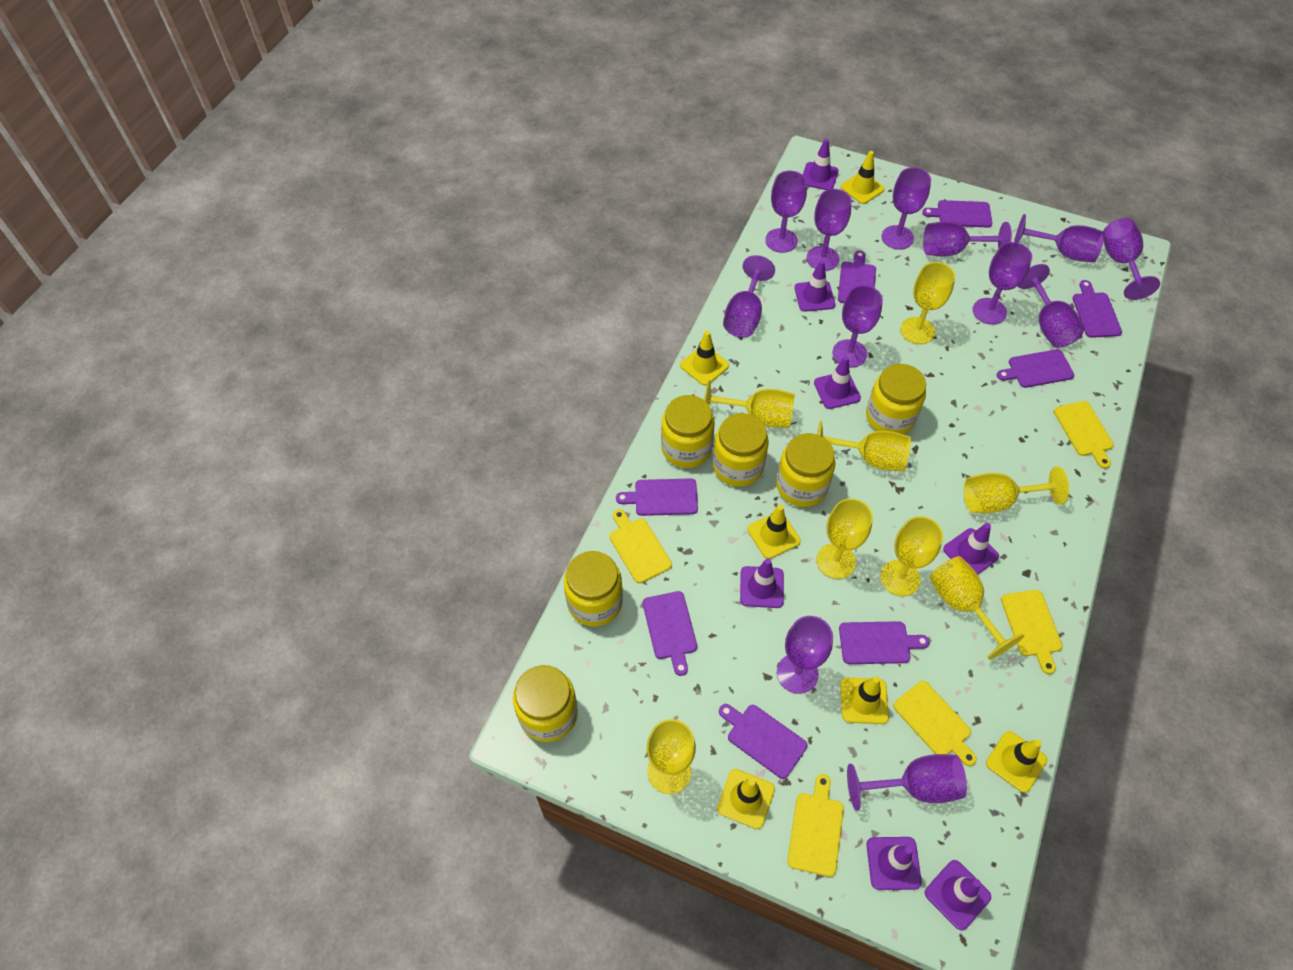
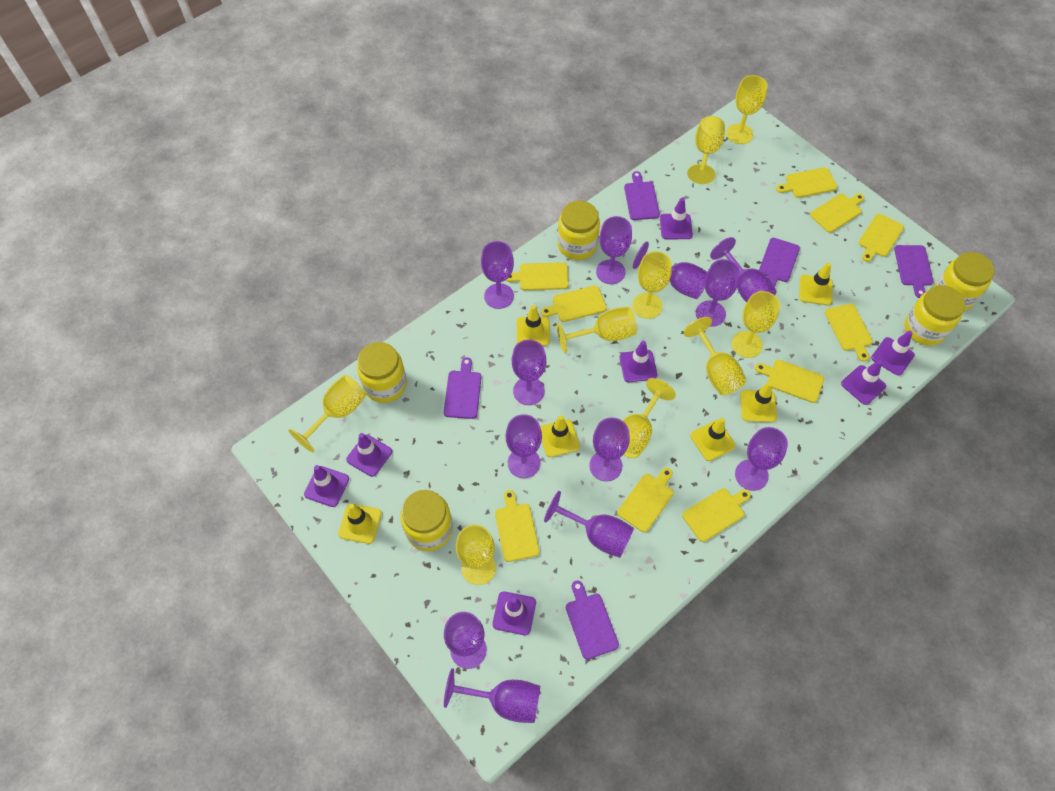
purple cutting board: [616,478,698,516] [643,591,697,676] [719,704,807,779] [838,251,876,303] [839,621,930,664] [922,200,992,228] [997,349,1074,388] [1072,280,1122,338] = 8 -> [444,357,482,419] [566,580,619,659] [624,171,660,220] [759,238,800,288] [894,245,934,298] = 5
yellow cutting board: [609,509,672,583] [787,774,844,877] [893,681,977,766] [1001,590,1063,674] [1054,401,1114,469] = 5 -> [495,490,540,562] [506,262,569,290] [541,285,607,322] [617,468,674,532] [682,488,751,542] [755,360,824,403] [776,167,837,198] [810,194,865,233] [825,304,873,362] [858,214,904,262] = 10
yellow goblet: [647,719,696,794] [704,380,795,428] [817,420,911,471] [817,498,873,579] [880,516,943,596] [900,262,955,344] [929,556,1024,660] [964,466,1069,513] = 8 -> [288,375,366,452] [456,525,496,585] [557,306,637,353] [623,378,676,458] [632,251,672,319] [683,317,746,395] [687,116,725,184] [726,75,768,144] [732,291,780,358] = 9
yellow jar: [513,665,578,742] [564,551,623,627] [661,395,715,468] [713,413,769,487] [776,433,835,507] [866,364,926,434] = 6 -> [357,342,407,403] [400,490,453,551] [558,201,600,260] [905,285,965,346] [934,252,994,311] = 5

